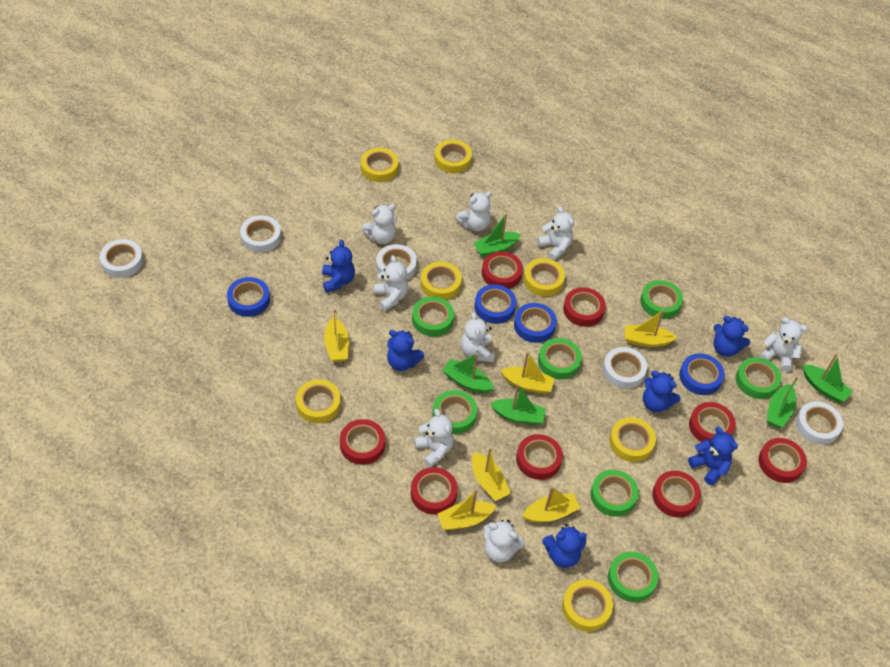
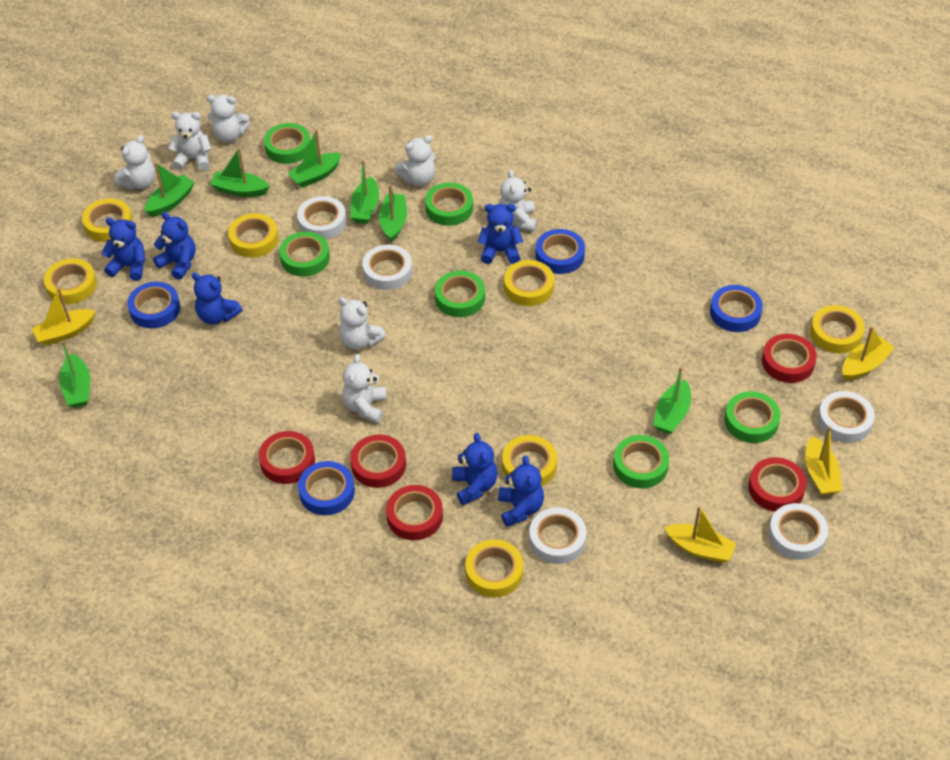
green boat: [442,353,494,393] [473,213,521,257] [490,384,546,425] [767,376,798,428] [803,354,853,403] = 5 -> [59,341,90,408] [145,162,195,217] [210,148,270,197] [287,129,342,188] [351,160,379,224] [379,184,407,242] [653,367,691,434] = 7
green tape: [412,296,454,336] [433,390,477,434] [538,338,582,380] [590,470,639,517] [608,552,658,602] [640,280,683,319] [736,357,781,399] = 7 -> [264,123,311,164] [279,232,330,277] [425,182,473,226] [435,271,485,317] [613,435,669,488] [724,391,781,443] = 6
red tape: [340,419,385,465] [411,467,458,515] [482,251,523,289] [516,434,563,480] [563,287,606,327] [652,471,701,517] [689,402,736,442] [758,438,807,483] = 8 -> [259,431,315,484] [350,434,406,488] [386,485,443,540] [748,457,807,512] [762,334,817,383] = 5
white teddy bear: [362,204,397,244] [374,255,408,311] [414,409,454,467] [456,191,492,231] [461,312,495,362] [483,520,525,562] [537,206,574,261] [760,317,808,371] = 8 -> [114,135,155,190] [168,112,212,171] [207,95,250,143] [338,297,386,350] [342,354,387,423] [395,135,435,186] [498,169,536,231] = 7
yellow boat: [324,309,349,362] [437,490,496,530] [472,447,511,501] [500,351,555,394] [523,487,580,522] [625,310,677,347] = 6 -> [32,287,95,345] [664,506,737,563] [805,426,843,495] [842,326,895,380] = 4

